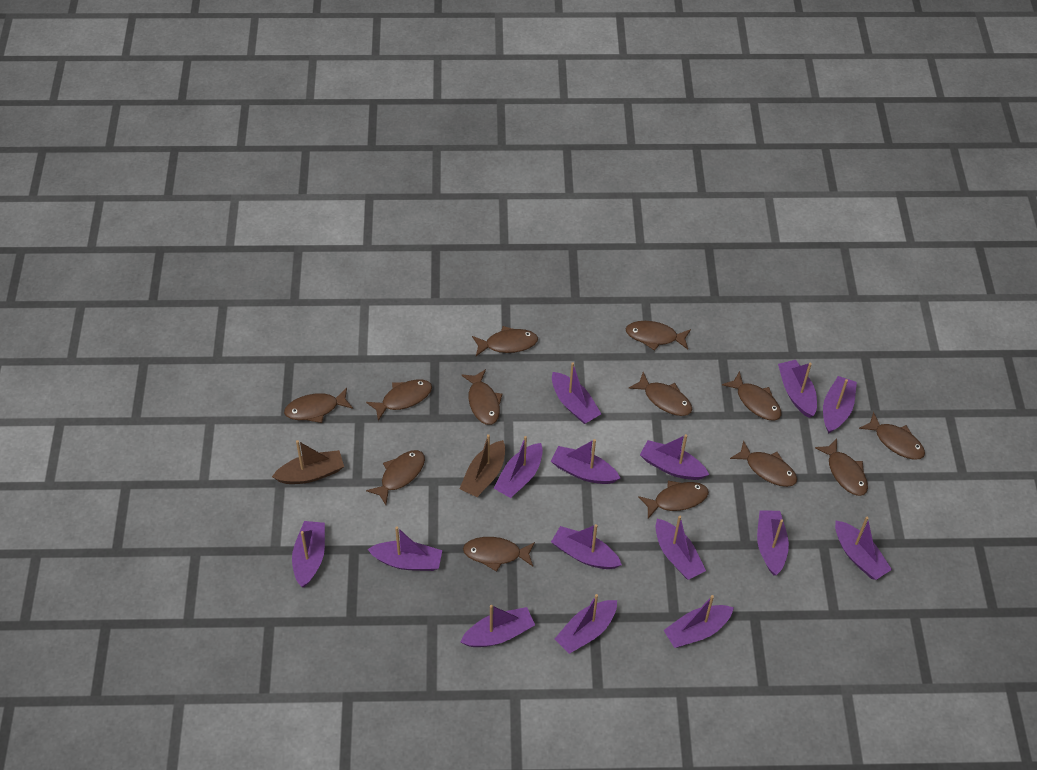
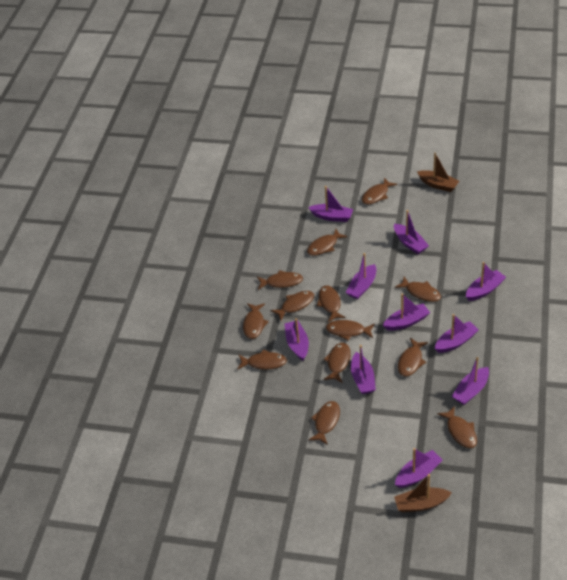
purple boat: [292,521,325,587] [368,526,442,571] [460,605,535,647] [494,436,543,498] [551,439,620,484] [551,524,622,569] [552,362,601,424] [555,594,617,654] [640,434,709,480] [655,516,706,580] [663,595,734,648] [757,510,789,575] [778,360,817,418] [823,376,857,434] [835,517,892,580] = 15 -> [285,318,309,361] [308,186,353,222] [345,253,376,300] [351,345,376,394] [383,294,430,331] [394,210,429,254] [395,448,443,488] [435,314,479,353] [452,357,489,405] [466,262,506,301] = 10

